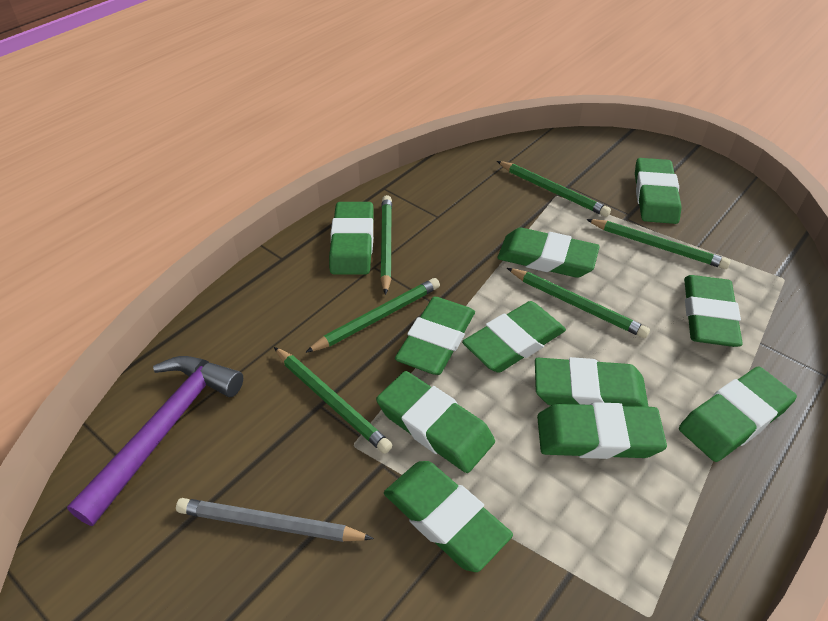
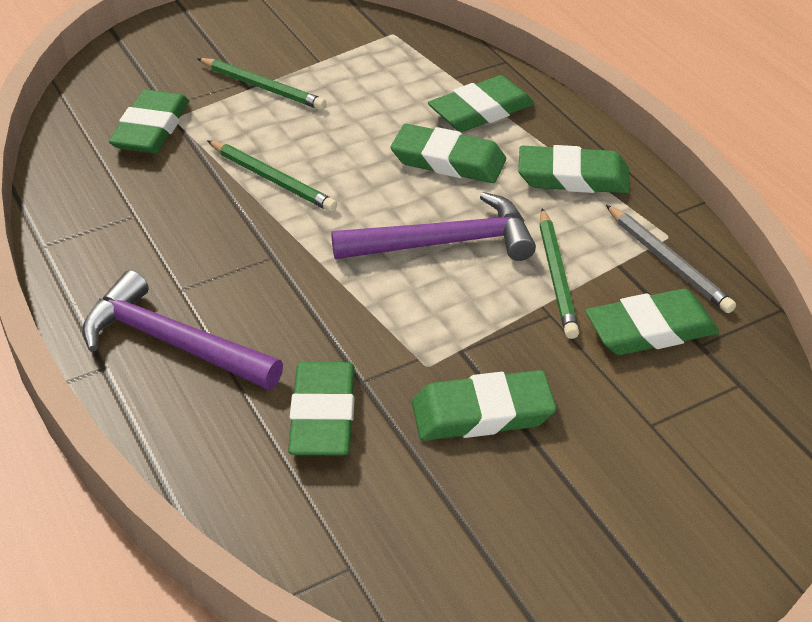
green eraser: [329,202,374,274] [376,371,495,473] [384,461,513,572] [395,297,475,375] [462,301,566,373] [497,228,600,278] [535,357,648,407] [537,402,667,459] [635,158,682,224] [679,366,797,462] [684,275,743,347] = 11 -> [109,90,189,153] [288,362,355,456] [391,124,506,183] [412,370,556,441] [428,75,535,132] [518,145,630,193] [585,289,719,355] = 7
green pencil: [274,347,392,454] [305,278,440,353] [380,195,392,295] [497,161,611,217] [507,268,650,338] [586,219,730,269] = 6 -> [197,58,326,110] [208,141,337,212] [540,208,579,339] = 3
purple hammer: [67,356,243,526] = 1 -> [82,270,283,390] [331,192,536,261] = 2

